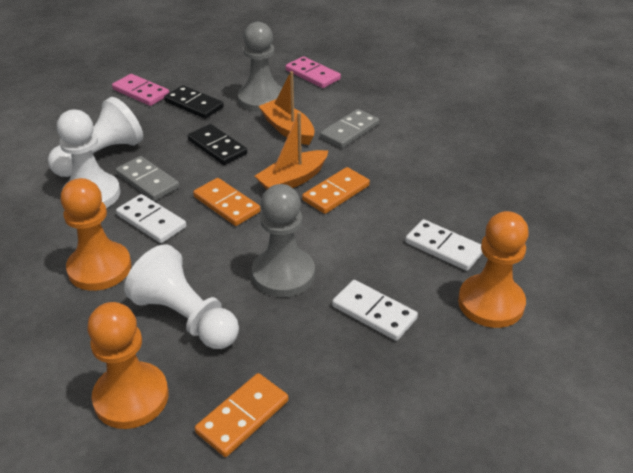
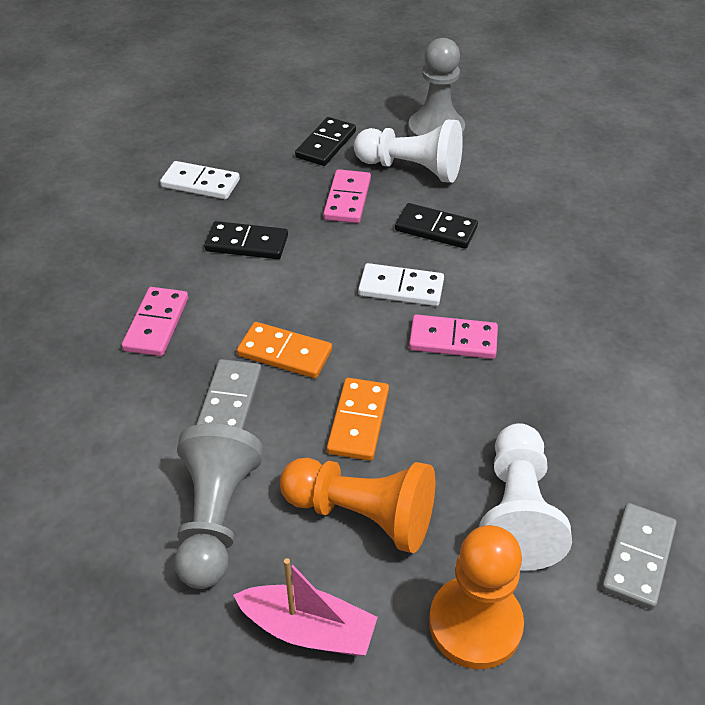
black domino: [164,85,224,119] [188,124,247,165] = 2 -> [204,221,288,259] [295,117,356,166] [395,203,478,249] = 3
orange boat: [255,112,328,190] [259,71,315,145] = 2 -> none = 0
orange domino: [193,178,261,226] [195,373,288,457] [302,167,370,214] = 3 -> [237,322,332,378] [327,378,389,461] = 2
orange pawn: [60,178,131,291] [87,302,169,429] [458,211,529,328] = 3 -> [280,458,435,553] [429,525,524,669] = 2
pink boat: none = 0 -> [233,558,378,655] = 1
pink domino: [112,74,169,106] [286,56,341,88] = 2 -> [122,287,188,356] [323,169,371,223] [409,314,498,359] = 3
white domino: [116,194,186,243] [332,280,418,341] [405,219,483,271] = 3 -> [160,161,240,199] [358,263,444,306] = 2
white pawn: [48,97,143,177] [57,110,120,208] [124,244,239,349] = 3 -> [354,120,463,183] [479,423,572,571] = 2

